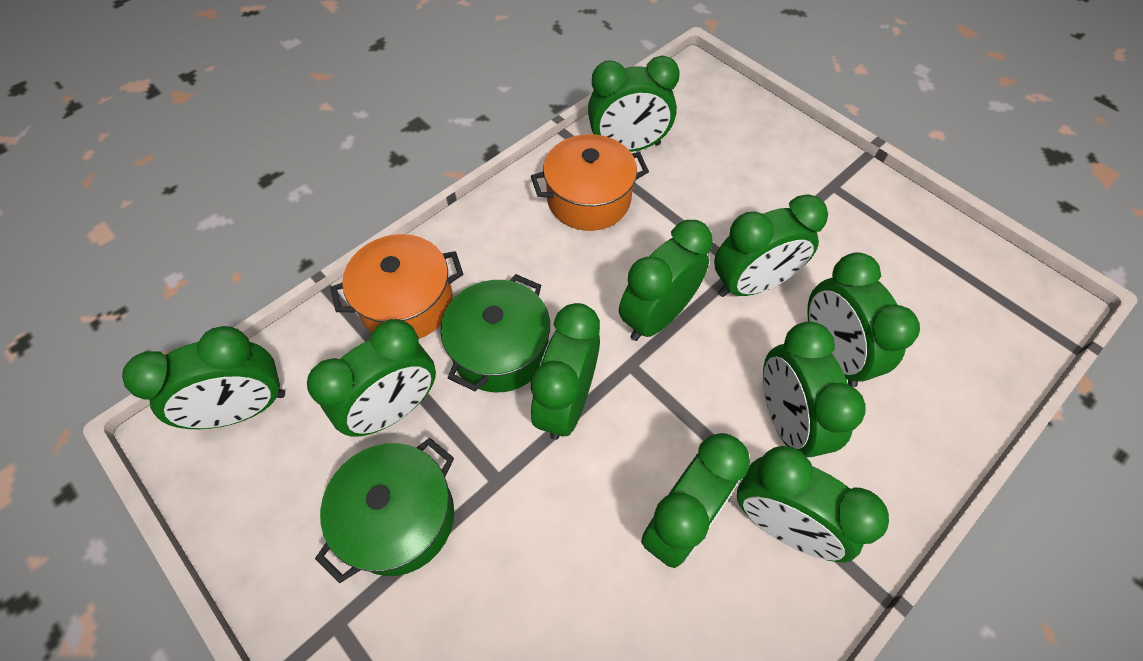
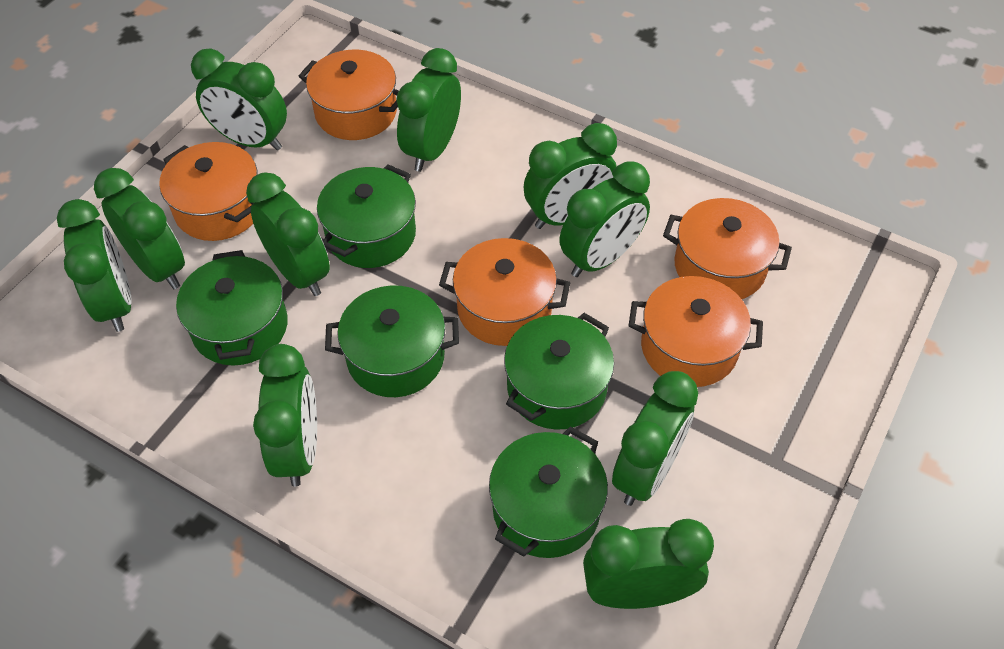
green pot: [315,438,454,583] [441,274,550,392] = 2 -> [176,250,288,365] [317,164,416,268] [325,285,459,397] [489,426,608,558] [504,313,614,430] = 5
orange pot: [331,234,463,339] [531,134,649,231] = 2 -> [159,142,257,241] [298,50,399,140] [439,238,570,346] [628,276,763,387] [663,198,792,299] = 5

